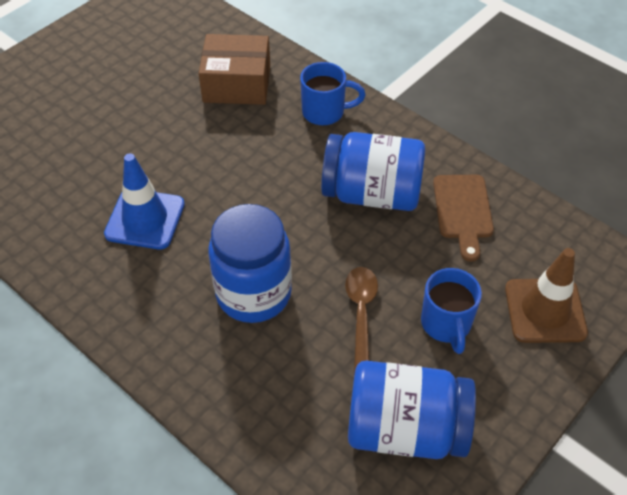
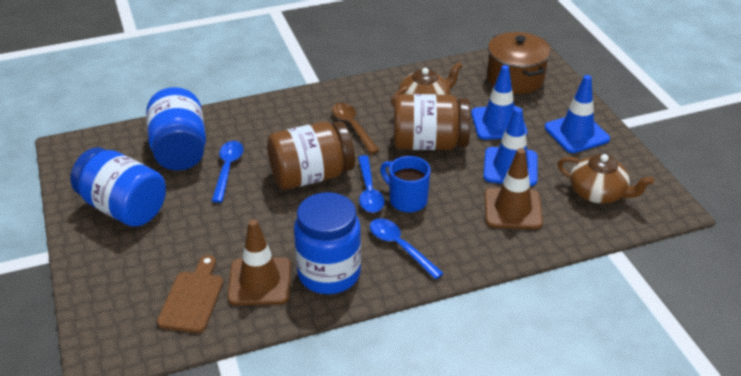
blue mug: [300,62,366,125] [421,268,482,354] = 2 -> [380,156,431,212] = 1
blue spoon: none = 0 -> [212,141,244,203] [358,155,385,213] [370,218,444,279] = 3
blue traffic cone: [104,153,185,250] = 1 -> [471,65,527,140] [483,107,538,186] [545,75,610,153] = 3
brown box: [198,34,270,105] = 1 -> none = 0
brown jar: none = 0 -> [267,121,355,189] [394,94,471,150] = 2
brown pot: none = 0 -> [487,32,551,94] = 1
brown teapot: none = 0 -> [391,62,462,107] [558,154,654,204] = 2
brown traffic cone: [505,248,588,343] = 1 -> [228,219,291,305] [484,148,543,229] = 2

